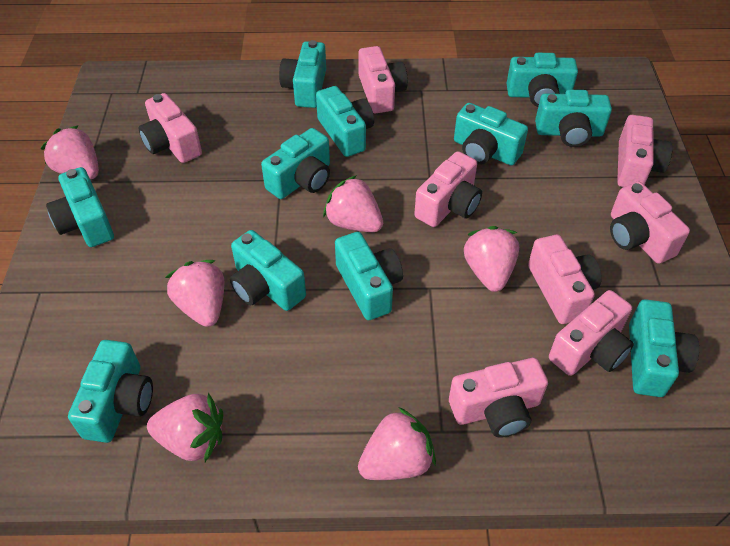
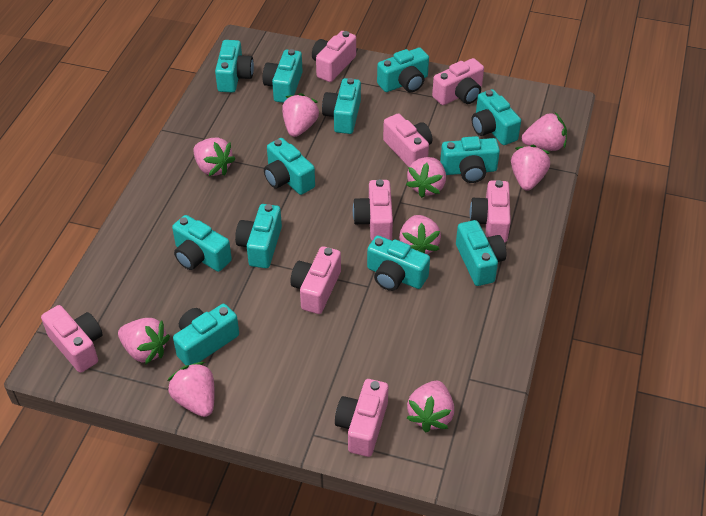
pink strawberry: [40,126,99,179] [147,393,223,462] [165,260,224,327] [323,175,383,232] [358,407,436,480] [464,226,519,292] = 6 -> [118,318,170,365] [167,362,215,417] [193,138,235,176] [282,93,320,137] [399,215,441,254] [406,157,446,198] [406,380,454,432] [511,145,550,191] [522,112,567,151] = 9
turquoise camera: [46,167,114,247] [68,340,153,443] [230,230,306,311] [261,128,330,199] [279,40,326,108] [316,86,374,157] [335,232,403,320] [454,103,528,165] [506,53,578,107] [535,90,612,147] [629,299,699,397] = 11 -> [172,215,232,272] [173,304,239,365] [215,40,254,93] [235,204,282,268] [263,49,303,103] [264,138,315,195] [322,78,361,134] [367,236,430,291] [377,47,429,92] [440,136,500,183] [456,220,506,286] [472,89,521,145] = 12

